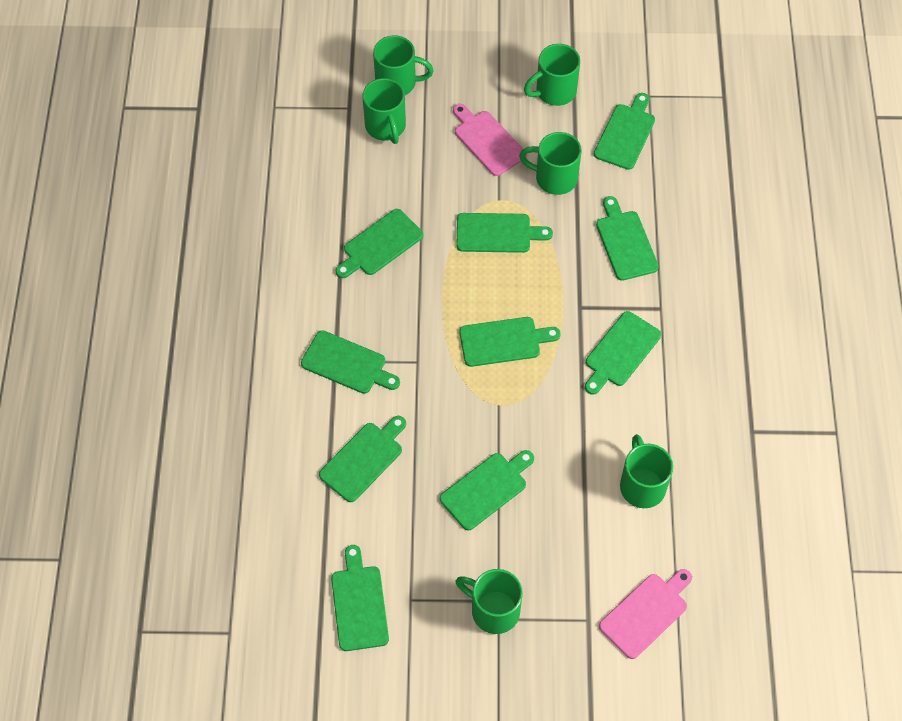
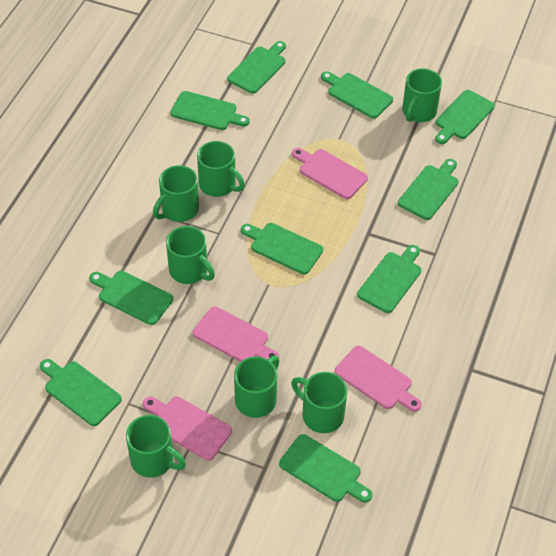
green mug: [362,78,406,144] [373,35,434,95] [455,569,523,634] [519,132,582,195] [524,44,580,106] [620,434,673,508] = 6 -> [126,415,186,478] [153,165,199,222] [166,226,215,284] [197,141,245,197] [234,356,279,418] [291,372,347,433] [402,68,442,122] = 7
pink cutting board: [453,104,527,176] [599,569,692,659] = 2 -> [143,396,232,461] [193,306,279,364] [292,148,368,199] [335,346,422,412] = 4

